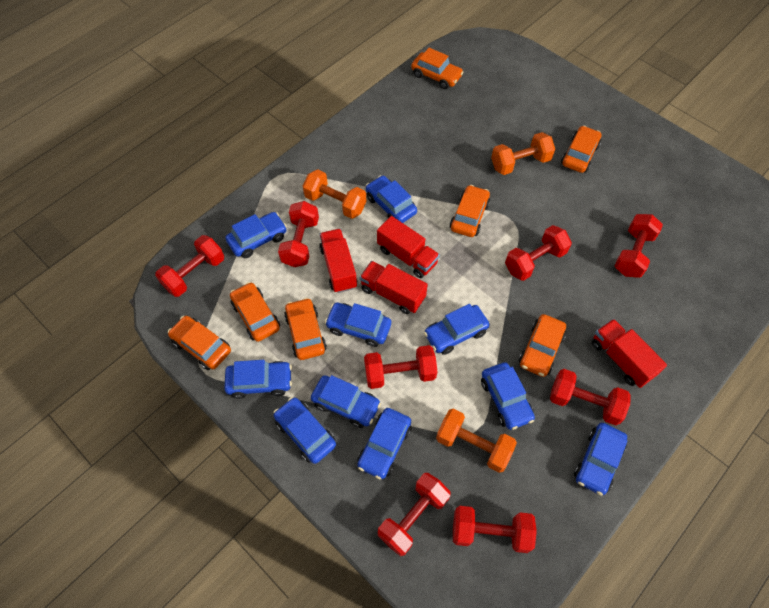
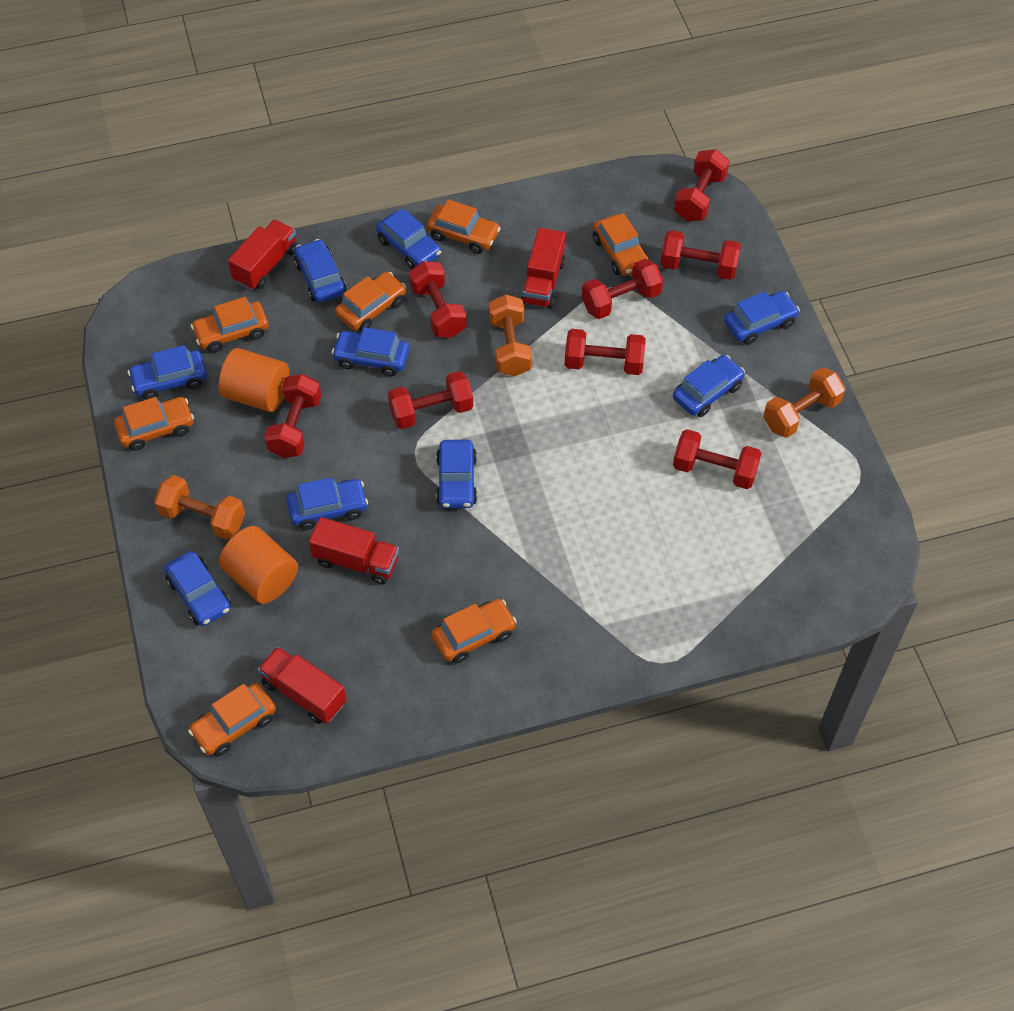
blue car: [224,360,292,399] [225,212,287,258] [274,397,336,464] [311,375,381,428] [325,303,391,347] [357,408,412,479] [366,175,417,223] [424,304,490,355] [481,362,535,430] [574,423,628,496] = 10 -> [128,345,207,400] [164,551,231,626] [286,477,368,530] [294,239,346,302] [331,327,409,377] [376,208,441,269] [436,440,477,508] [673,355,745,417] [724,291,800,345] = 9
orange cylinder: none = 0 -> [219,348,289,412] [219,526,298,604] = 2

